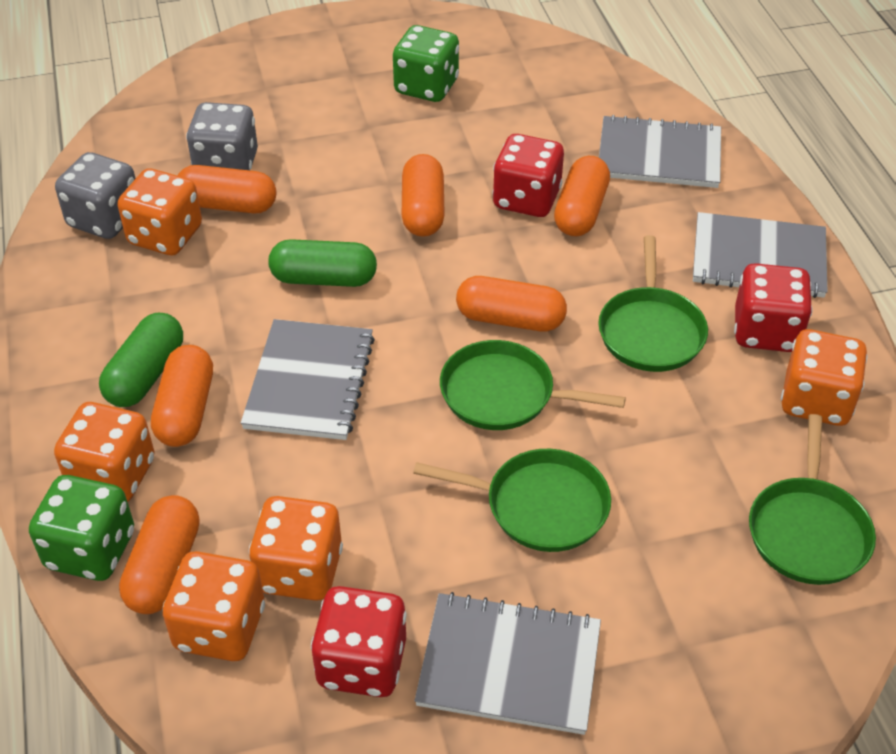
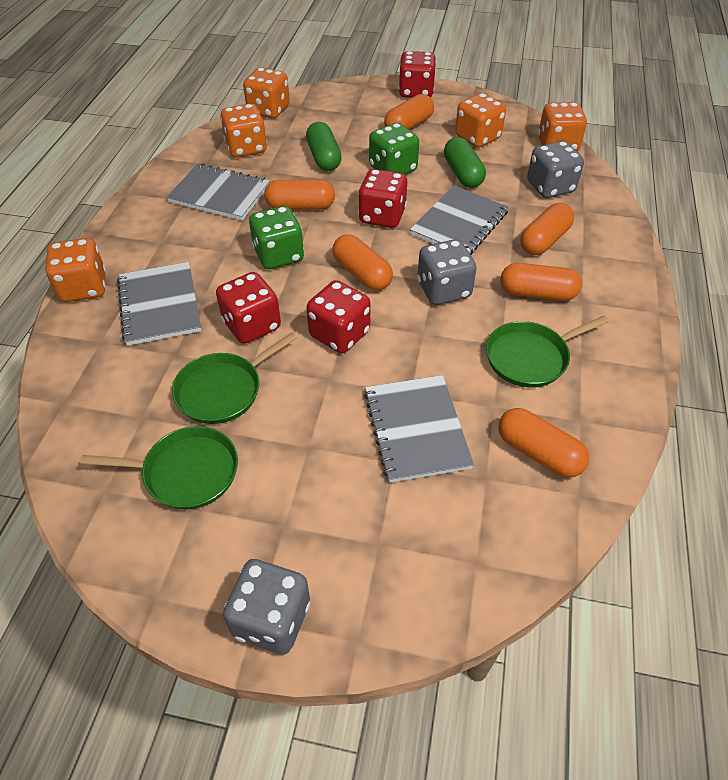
green pan: [413,449,611,552] [440,340,626,430] [598,235,708,372] [749,414,876,585] = 4 -> [80,426,238,509] [172,332,297,424] [486,316,609,388] = 3
grey dice: [55,152,136,239] [186,102,258,170] = 2 -> [223,559,310,654] [417,239,477,305] [527,141,584,198] = 3
red dice: [311,586,407,697] [492,134,564,217] [734,263,813,352] = 3 -> [216,272,281,344] [306,280,371,353] [358,169,407,228] [398,51,436,98] = 4

